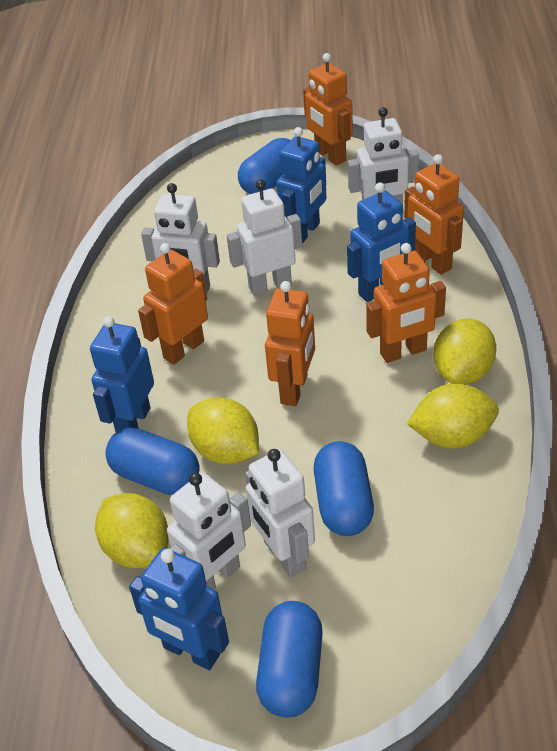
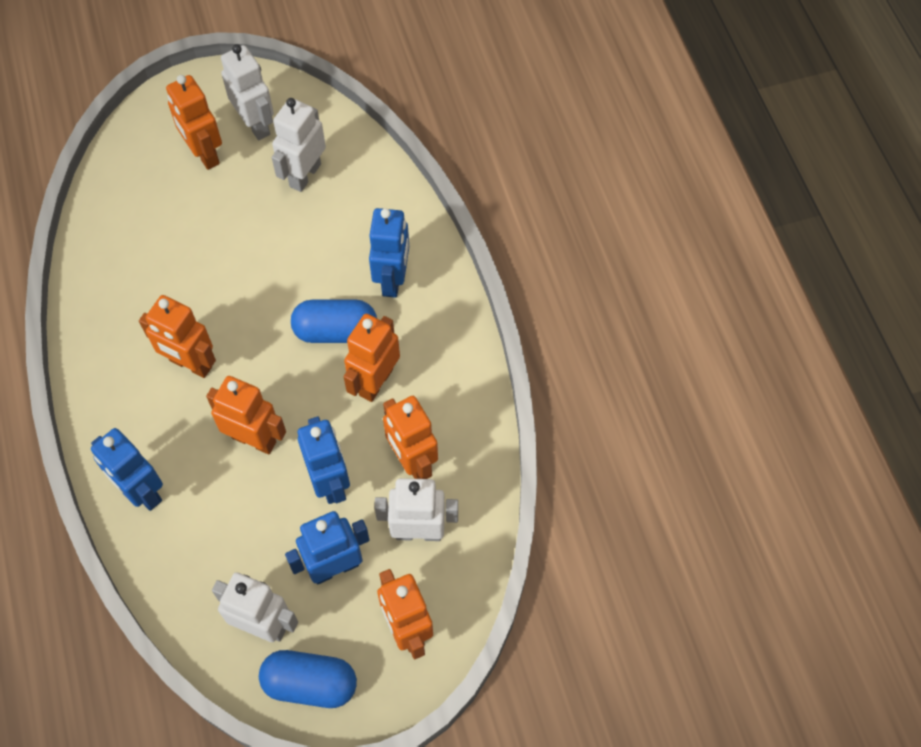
blue capsule: [105,428,200,495] [238,138,291,194] [256,601,323,717] [314,441,374,536] = 4 -> [259,650,357,708] [291,299,377,343] = 2
orange robot: [138,243,208,365] [265,281,315,406] [303,53,353,165] [366,243,446,363] [404,154,464,275] = 5 -> [139,295,216,378] [166,75,222,170] [206,376,286,454] [343,314,400,402] [377,569,433,659] [383,396,438,479] = 6
white robot: [141,183,220,294] [167,473,251,589] [227,180,302,296] [245,449,315,577] [348,107,419,205] = 5 -> [212,573,298,642] [221,44,274,140] [272,98,326,192] [374,478,458,541] = 4
yellow lemon: [95,493,169,568] [187,398,259,464] [407,383,499,449] [434,319,496,385] = 4 -> none = 0

